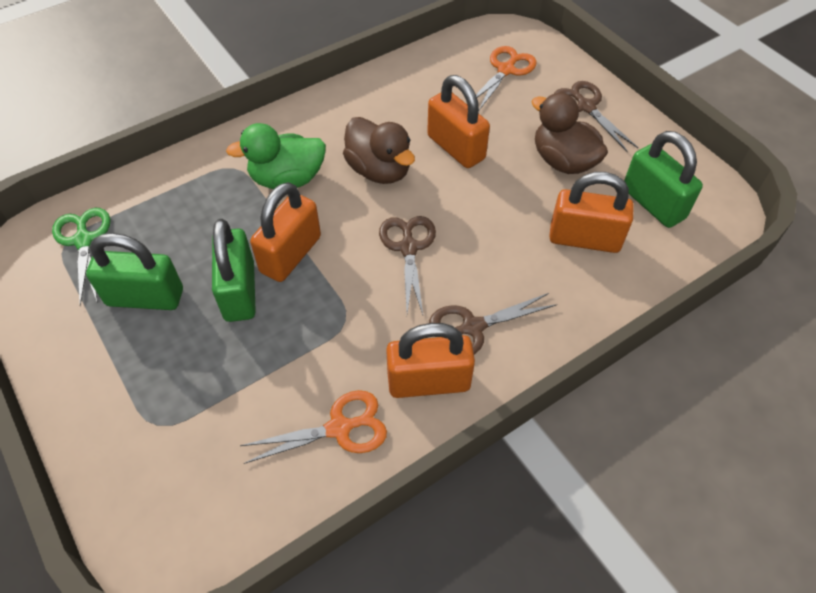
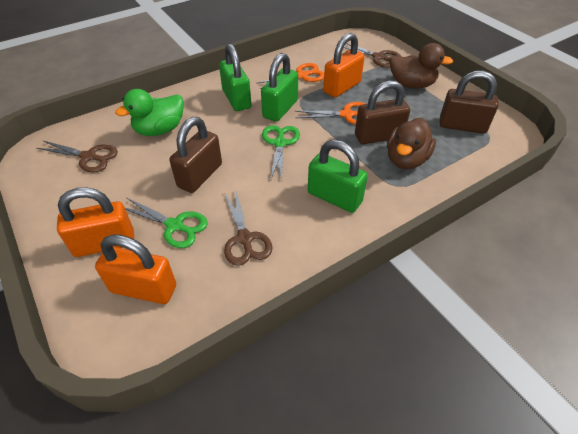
brown padlock: none = 0 -> [170,117,222,193] [355,81,410,144] [440,71,499,134] = 3
green scissors: [52,208,110,306] = 1 -> [125,198,208,248] [262,125,300,182] = 2
orange padlock: [250,182,321,282] [386,323,475,398] [427,75,490,168] [549,172,634,253] = 4 -> [57,187,134,257] [95,234,176,304] [323,33,365,98] = 3

